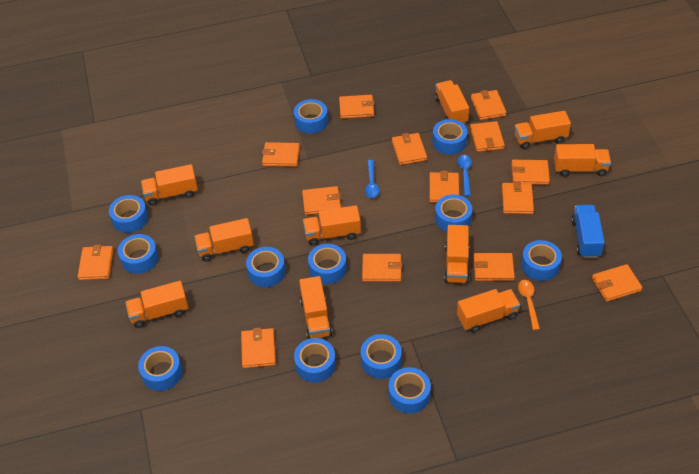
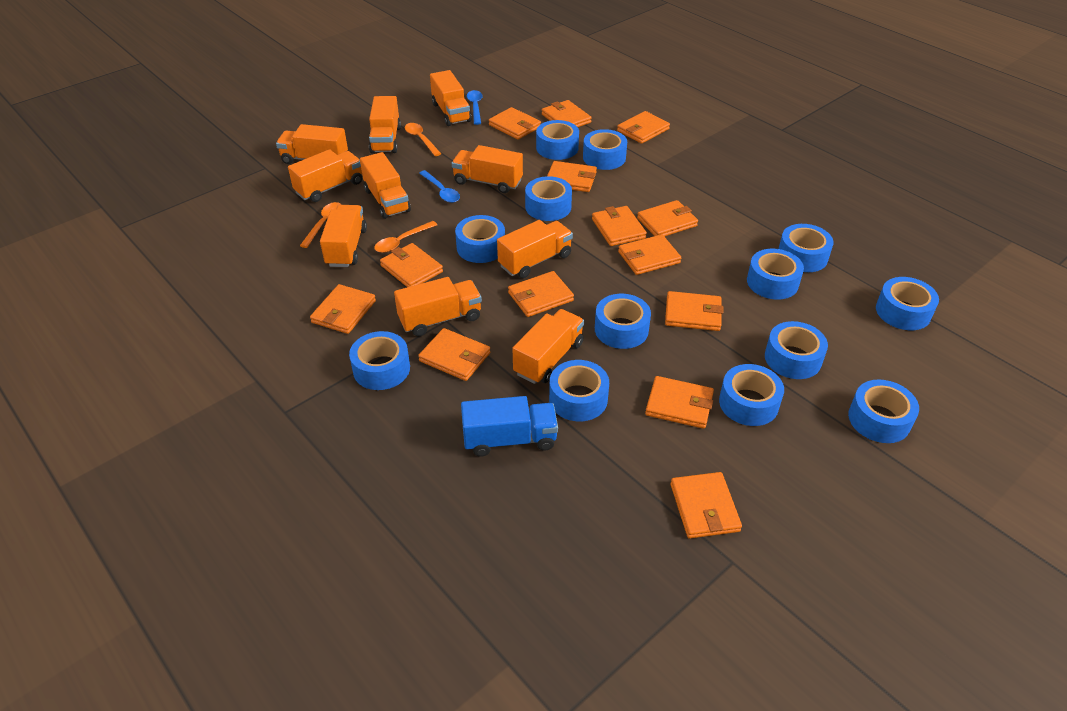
blue tape: [109,195,148,233] [118,234,158,274] [138,346,182,391] [246,247,286,287] [294,99,328,134] [294,338,336,383] [308,244,347,284] [361,334,402,379] [389,367,431,414] [432,119,467,155] [435,194,472,232] [521,240,562,281] = 12 -> [349,331,410,390] [455,215,505,263] [525,176,572,221] [536,120,579,160] [549,360,609,421] [583,129,627,170] [595,294,651,349] [719,364,784,426] [747,248,804,300] [765,321,828,379] [778,224,834,272] [848,379,919,443] [876,277,939,330] = 13
orange spoon: [518,280,540,330] = 1 -> [300,202,341,248] [374,221,437,253] [405,123,441,156] = 3

